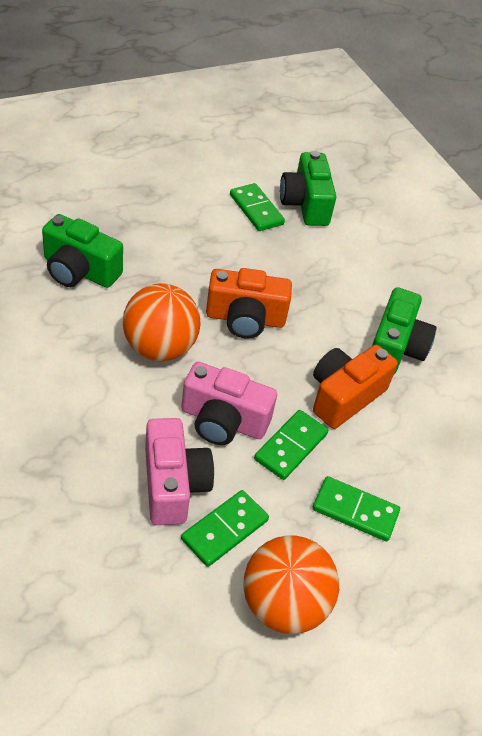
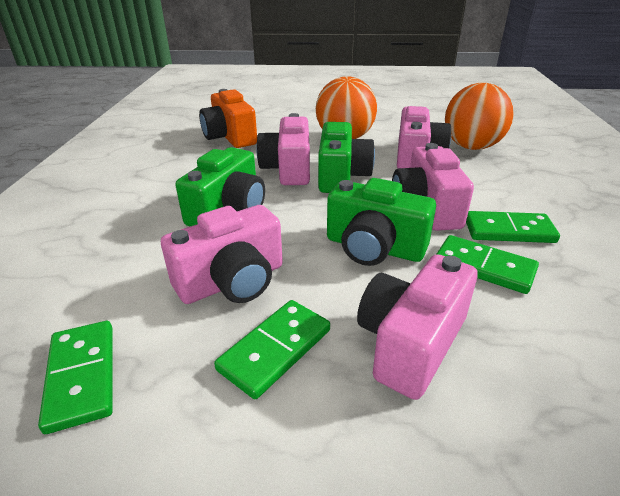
orange camera: [206,268,292,339] [313,345,398,429] = 2 -> [199,89,257,148] = 1
pink camera: [145,418,214,525] [181,362,277,445] = 2 -> [161,205,283,304] [256,113,310,185] [357,254,478,400] [392,143,474,231] [397,106,451,168] = 5

